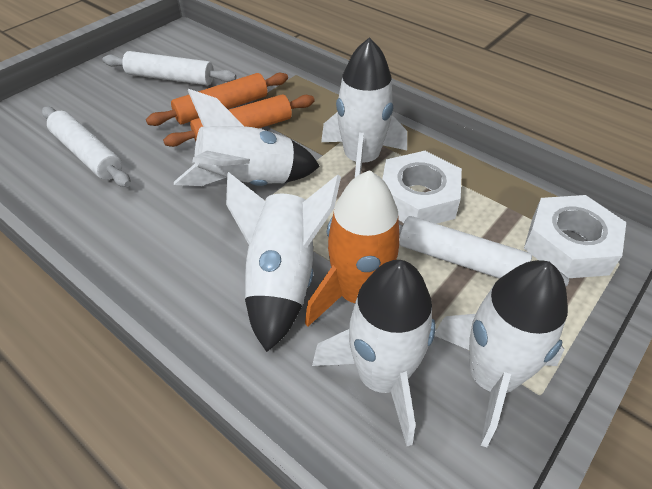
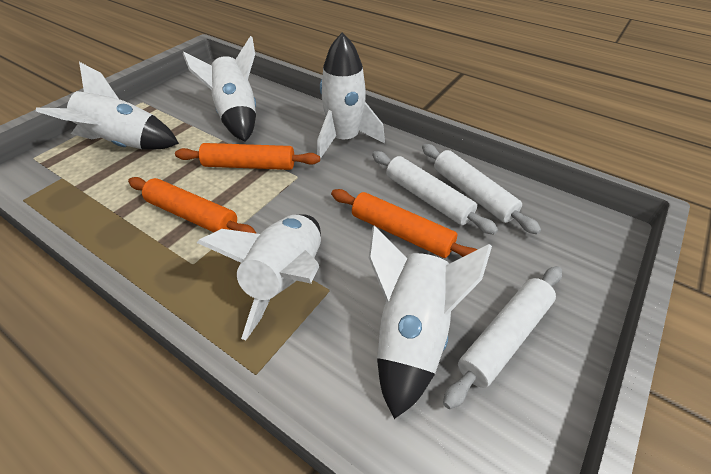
orange rocket: [305,170,399,327] = 1 -> none = 0
orange rolling pin: [146,73,288,126] [163,94,315,147] = 2 -> [128,177,257,234] [175,143,320,170] [331,189,478,258] = 3
white nut: [382,151,462,224] [524,195,626,278] = 2 -> none = 0

